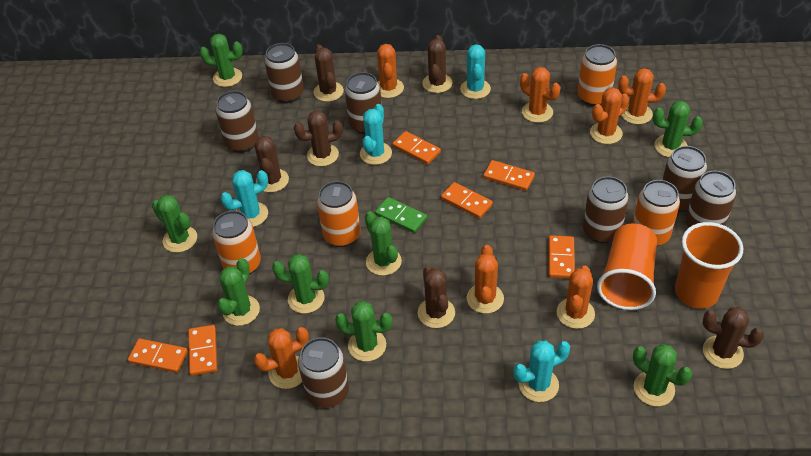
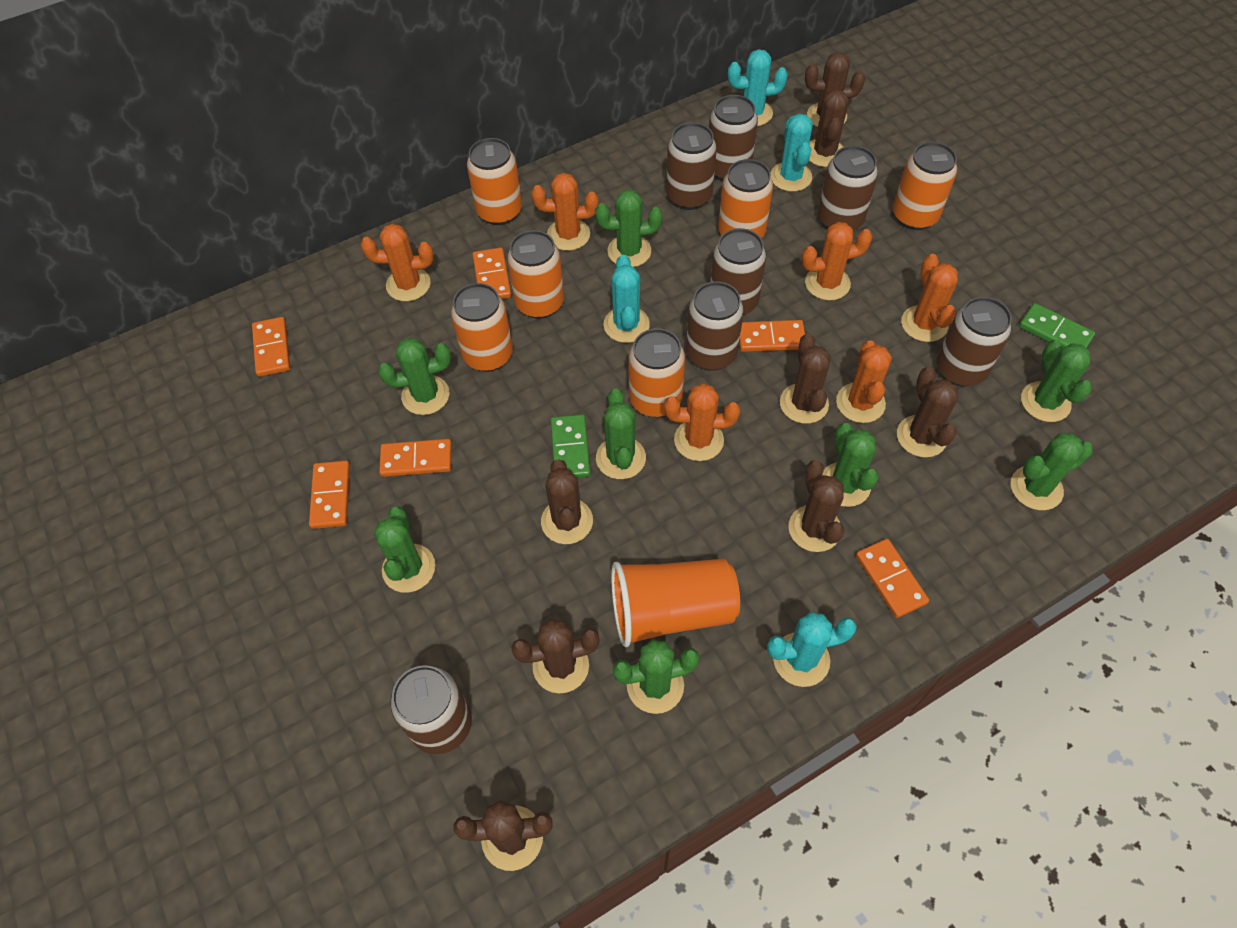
brown cactus: [255,136,289,192] [294,110,343,166] [314,44,344,102] [418,266,455,328] [422,35,452,93] [703,307,764,369] = 6 -> [454,801,553,871] [511,619,600,693] [541,460,593,544] [780,333,831,424] [788,460,844,552] [805,52,865,127] [809,89,849,167] [897,367,958,457] = 8
green domino: [375,197,427,233] = 1 -> [551,414,590,478] [1019,303,1095,348] = 2
orange cactus: [254,327,309,389] [377,44,404,98] [467,245,504,314] [520,67,560,123] [557,266,595,329] [590,88,629,144] [618,68,666,124] = 7 -> [361,224,433,301] [532,173,599,251] [664,383,740,461] [801,222,873,301] [836,340,892,423] [901,254,958,342] = 6
orange can: [212,211,261,275] [317,181,361,247] [577,44,617,106] [632,180,680,246] = 4 -> [451,283,513,372] [467,138,522,225] [507,230,564,319] [628,328,685,417] [718,159,773,239] [893,142,957,230] = 6
orange cup: [597,224,657,310] [675,222,743,309] = 2 -> [611,559,740,647] = 1

